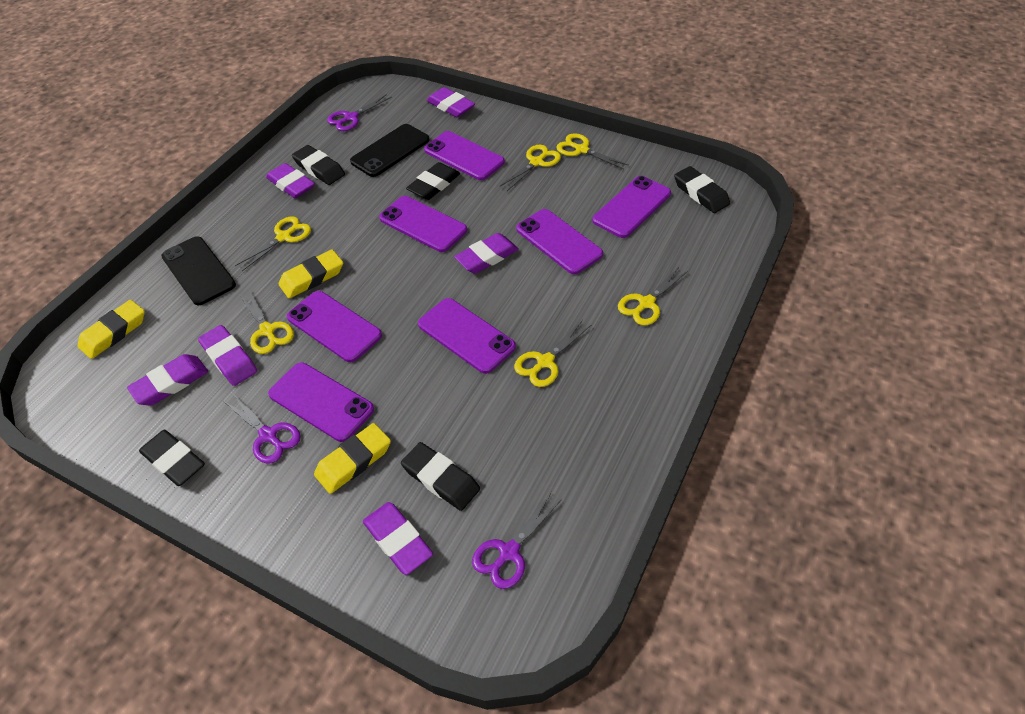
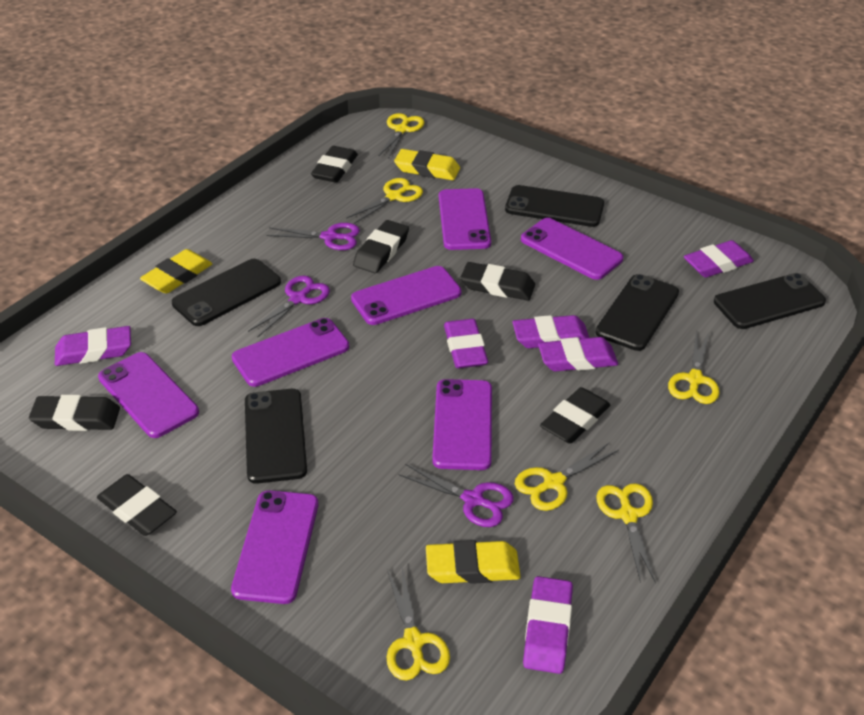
black eraser: [139,430,205,486] [292,145,345,185] [401,442,480,511] [406,162,460,200] [674,166,730,213] = 5 -> [29,395,120,431] [97,474,177,536] [311,146,358,183] [353,220,409,273] [461,262,535,301] [540,387,611,444] = 6
black phone: [161,236,236,305] [350,124,429,177] = 2 -> [172,259,281,326] [245,389,307,484] [505,185,604,227] [595,274,679,351] [714,273,826,329] = 5

